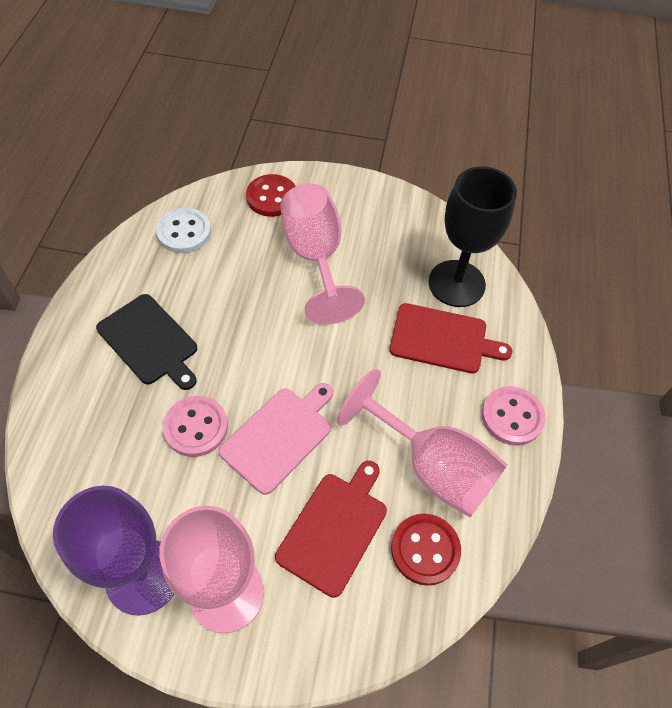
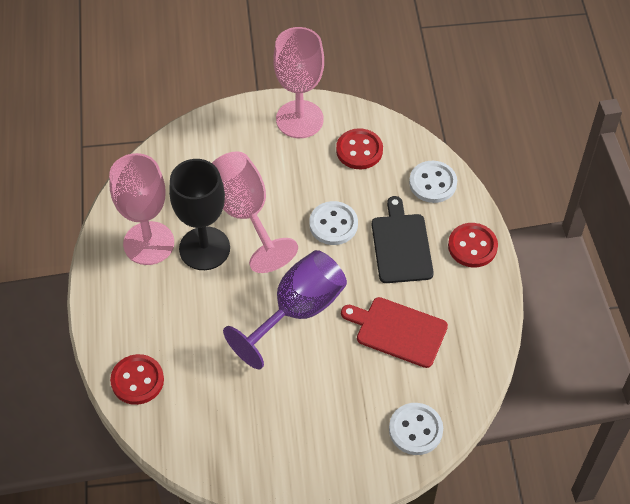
pink button: [163,396,228,457] [482,386,546,446] = 2 -> none = 0
pink cutting board: [219,383,333,495] = 1 -> none = 0
red button: [246,174,296,217] [391,514,461,586] = 2 -> [110,354,164,405] [336,128,383,169] [448,223,498,267] = 3
red cutting board: [275,461,387,598] [389,303,512,373] = 2 -> [341,297,448,368] = 1
white button: [156,208,211,253] = 1 -> [309,201,358,245] [389,403,443,455] [409,161,457,203] = 3

